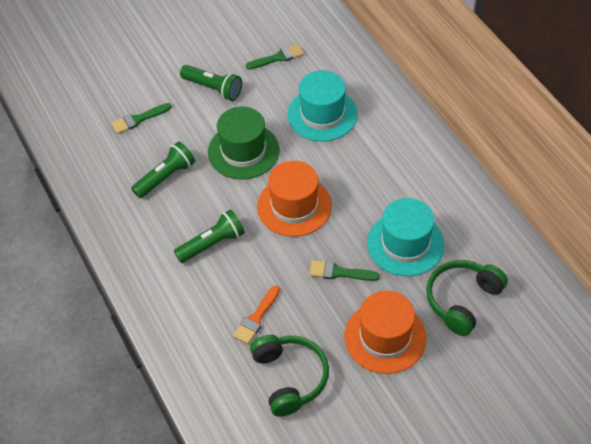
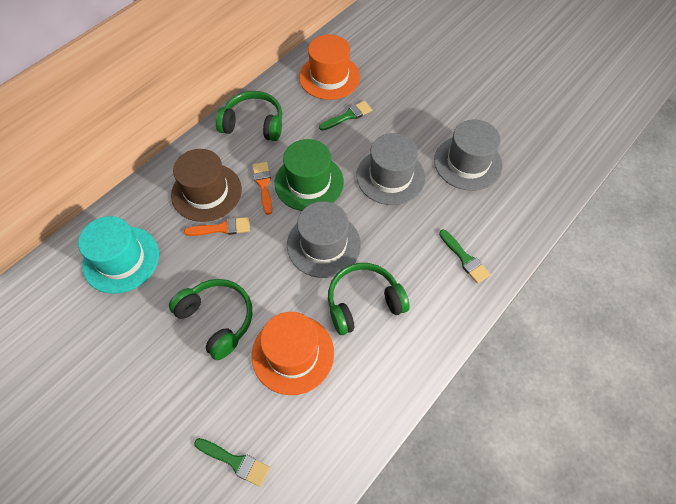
brown hat: none = 0 -> [171,149,242,222] = 1
green flashlight: [131,142,195,198] [174,209,245,263] [180,65,242,101] = 3 -> none = 0
green headphones: [250,335,329,417] [426,260,508,336] = 2 -> [169,279,252,360] [216,91,282,141] [328,263,410,335] = 3
grey hat: none = 0 -> [287,201,361,278] [356,133,425,205] [434,120,503,191] = 3
orange brush: [233,286,280,344] = 1 -> [184,217,250,236] [252,162,272,215] = 2
turquoise hat: [287,70,358,142] [367,198,444,276] = 2 -> [78,216,159,294] = 1

